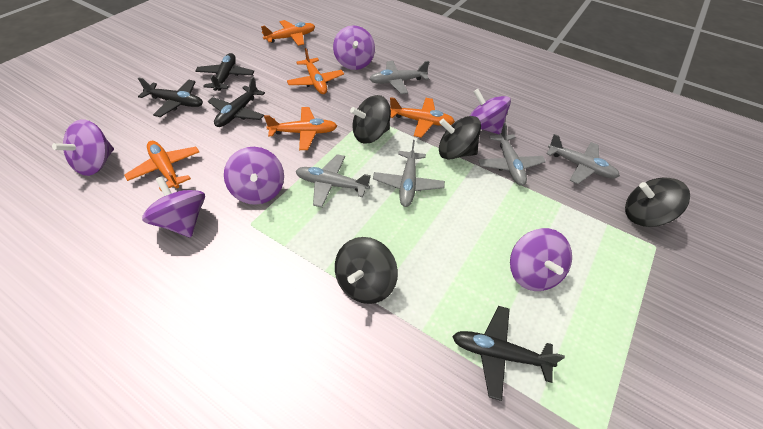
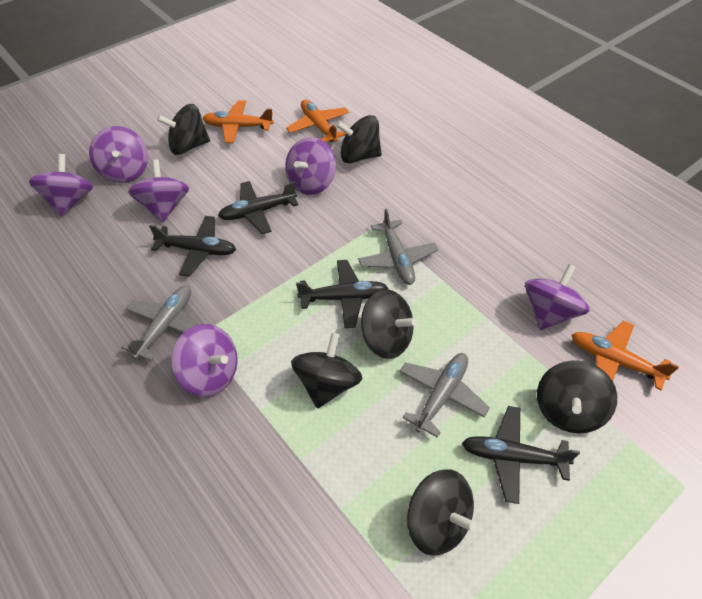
black spinning top: [335,237,398,304] [350,95,391,144] [439,116,481,159] [625,178,690,227] = 4 -> [157,104,210,155] [291,332,362,408] [336,115,382,164] [361,289,417,359] [407,469,477,556] [537,360,617,433] = 6
grey plane: [296,154,371,208] [369,61,429,94] [373,140,445,207] [478,123,546,186] [547,134,620,184] = 5 -> [121,286,199,361] [358,209,438,285] [399,353,490,438] = 3
orange plane: [124,141,199,191] [261,20,315,46] [264,107,337,150] [287,48,344,94] [390,97,455,138] = 5 -> [202,100,274,143] [286,100,349,142] [572,320,679,390] = 3

